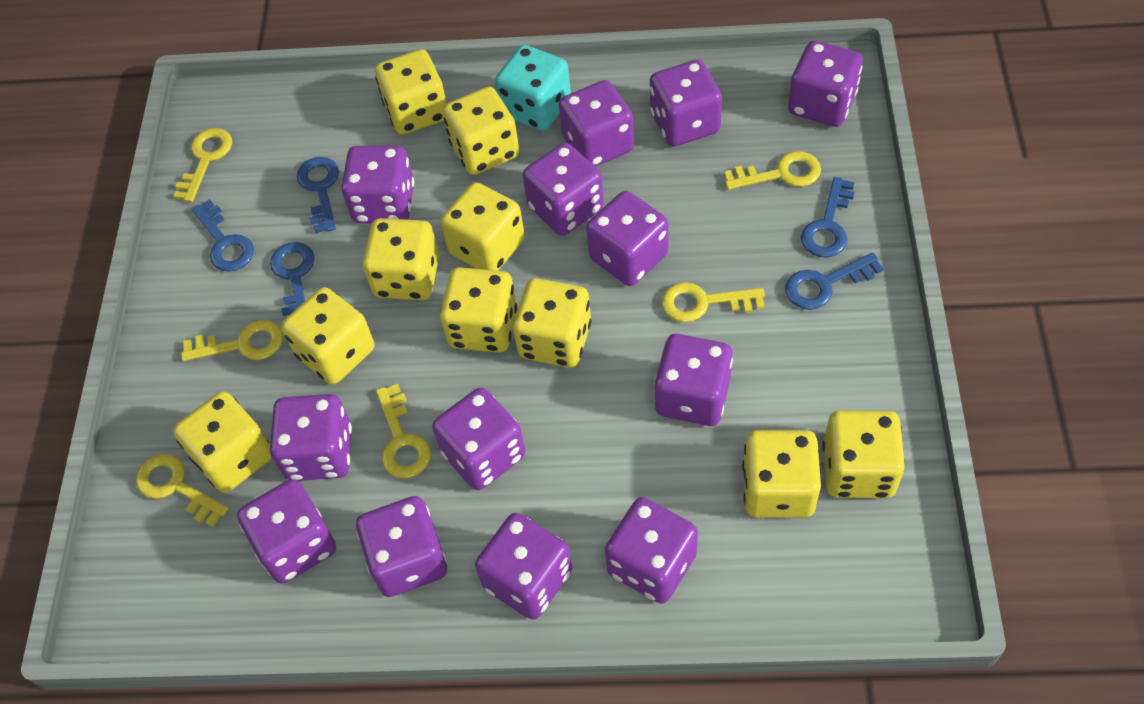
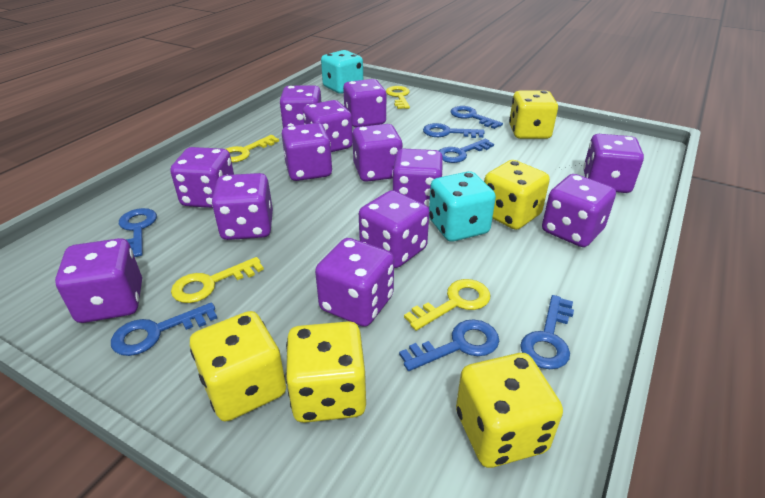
blue key: [192,199,254,272] [270,242,315,318] [297,157,339,233] [785,253,884,310] [801,177,855,257] = 5 -> [111,302,217,356] [119,208,157,257] [399,319,499,371] [423,123,485,138] [439,139,494,163] [450,106,503,129] [520,295,574,369] = 7
turquoise dice: [495,45,571,131] = 1 -> [321,50,363,94] [429,171,496,242] = 2
yellow dice: [173,391,272,493] [281,287,374,384] [362,218,439,300] [375,49,447,135] [440,182,525,271] [440,267,517,353] [443,87,520,175] [513,278,591,368] [742,430,821,518] [823,410,905,498] = 10 -> [190,311,286,421] [285,321,366,423] [456,353,563,468] [484,160,550,230] [509,91,558,139] = 5
yellow key: [136,454,229,527] [173,128,232,202] [181,320,283,361] [376,384,431,478] [662,282,765,322] [724,151,821,190] = 6 -> [171,257,264,303] [226,135,279,163] [386,86,410,109] [404,279,490,331] = 4

